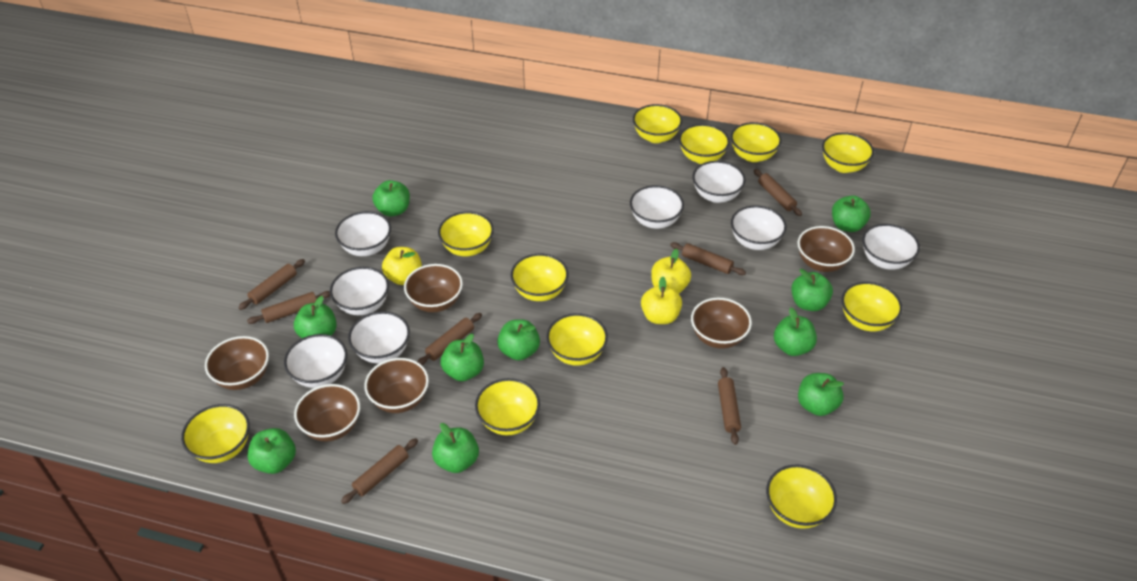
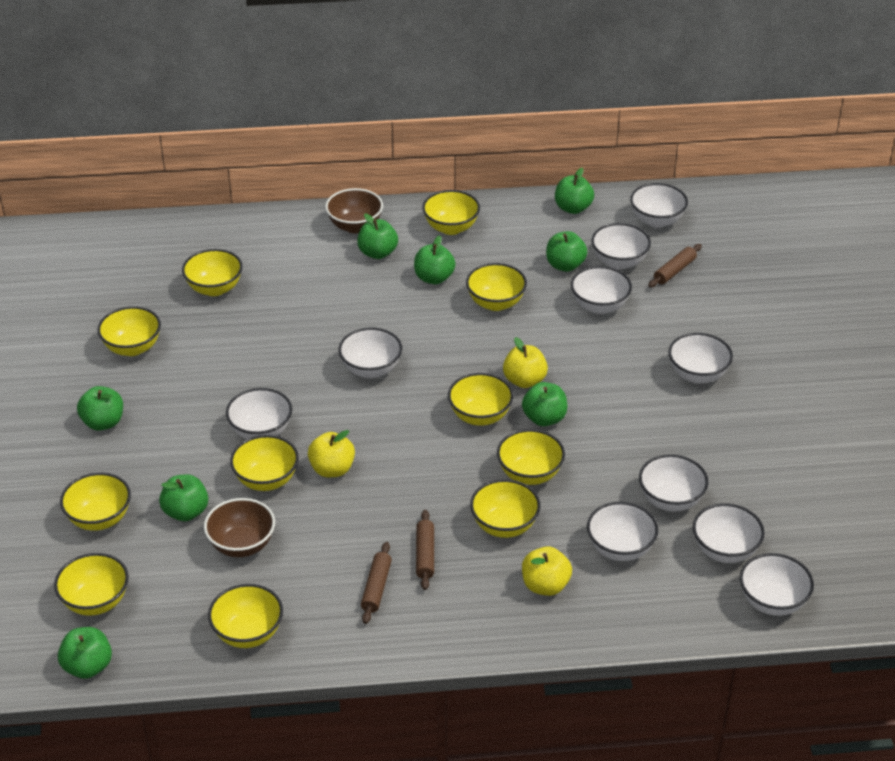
brown bowl: [205,336,269,390] [294,384,360,442] [364,358,429,413] [404,264,463,312] [691,298,752,349] [798,226,855,272] = 6 -> [204,498,275,557] [325,188,383,233] = 2
brown rolling pin: [238,259,305,310] [247,291,330,324] [341,438,418,504] [417,313,482,365] [670,242,746,275] [718,367,741,445] [754,169,802,216] = 7 -> [361,542,392,624] [416,510,434,590] [648,244,702,288] = 3
green apple: [247,428,296,474] [294,296,337,338] [372,180,410,217] [432,423,479,473] [441,334,484,382] [497,319,540,360] [774,307,817,356] [791,269,833,311] [798,373,844,416] [832,195,871,232] = 10 -> [58,627,112,679] [77,386,123,431] [159,474,208,521] [357,214,398,259] [414,235,456,284] [522,382,567,426] [546,231,587,272] [555,168,594,214] = 8
white bowl: [284,334,347,388] [330,267,389,315] [335,211,391,256] [348,311,410,363] [630,185,684,229] [692,161,746,203] [731,205,787,250] [862,224,920,270] = 8 -> [226,388,292,439] [338,327,402,378] [571,266,632,314] [587,502,658,561] [591,223,651,270] [630,183,688,228] [639,454,708,512] [668,333,733,384] [693,503,765,563] [740,553,814,616] = 10

